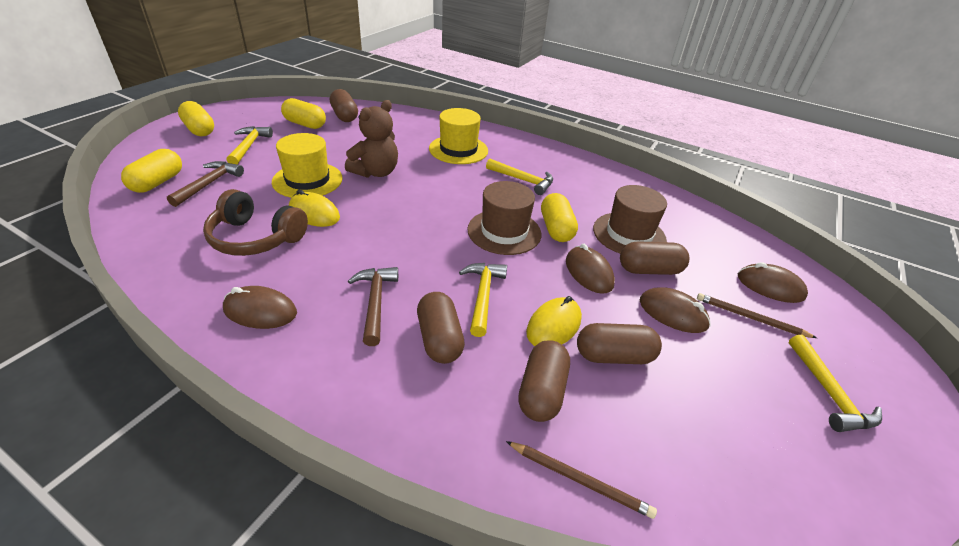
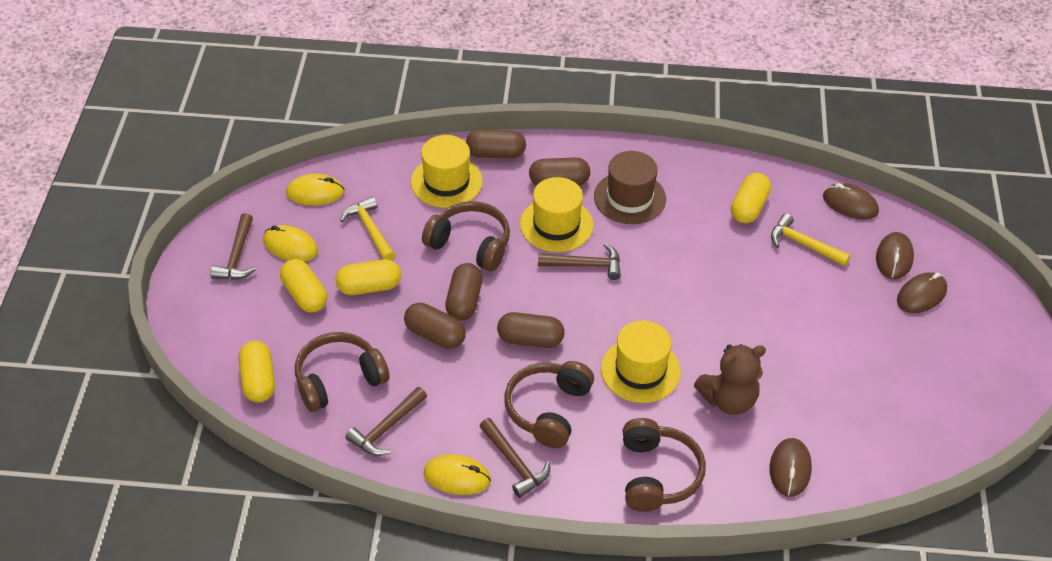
brown hammer: [167,161,244,207] [348,267,398,346] = 2 -> [210,213,256,280] [345,387,427,456] [479,418,550,498] [538,243,621,280] = 4
brown hat: [467,181,541,255] [593,185,667,254] = 2 -> [594,151,666,224] = 1
brown headphones: [203,189,308,256] = 1 -> [295,332,390,412] [422,201,510,272] [504,361,594,448] [623,418,706,512] = 4
brown pencil: [506,441,657,519] [697,293,817,338] = 2 -> none = 0
yellow hammer: [227,126,273,164] [459,263,507,337] [486,159,553,195] [789,335,882,432] = 4 -> [340,196,395,260] [771,213,851,266] = 2
yellow hat: [272,133,343,198] [429,108,488,164] = 2 -> [411,135,483,208] [520,177,593,252] [601,321,681,403] = 3
yellow mouse: [289,190,340,227] [526,296,582,346] = 2 -> [263,225,318,261] [286,174,345,205] [424,454,491,495] = 3

